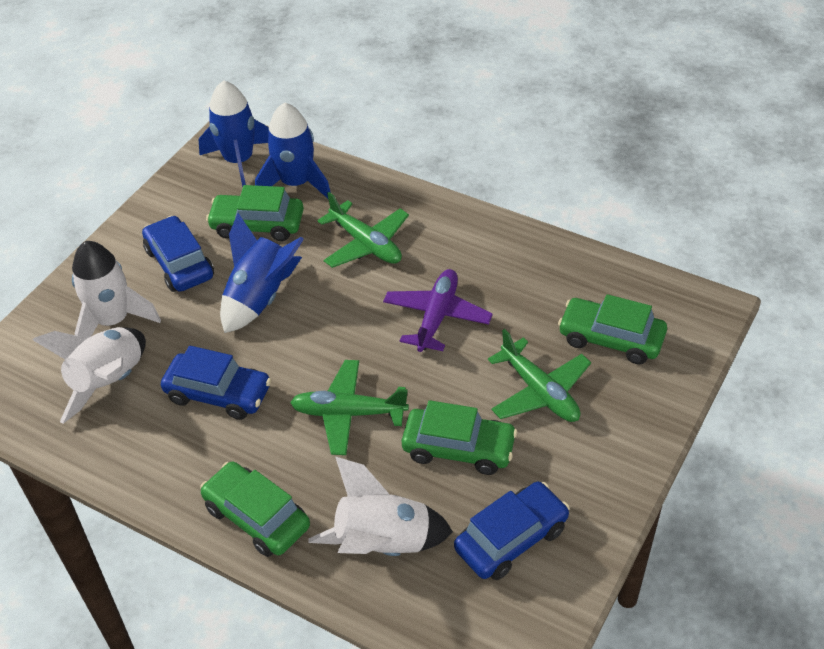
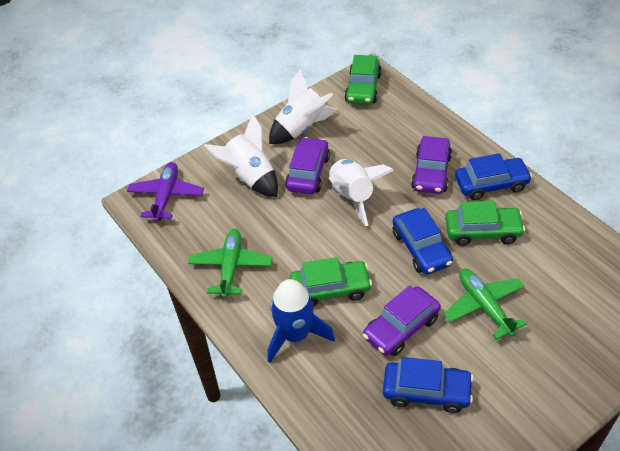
blue rocket: [198,80,269,187] [220,213,304,333] [255,102,331,198] = 3 -> [268,279,335,363] = 1
green car: [200,462,310,557] [206,185,304,241] [401,400,517,475] [558,294,667,364] = 4 -> [290,257,372,307] [344,55,382,104] [445,201,525,246] = 3
green plane: [290,360,409,455] [317,192,409,268] [488,329,591,422] = 3 -> [188,229,272,298] [444,269,527,340] = 2
purple car: none = 0 -> [285,137,330,194] [363,285,441,356] [411,136,452,194] = 3

